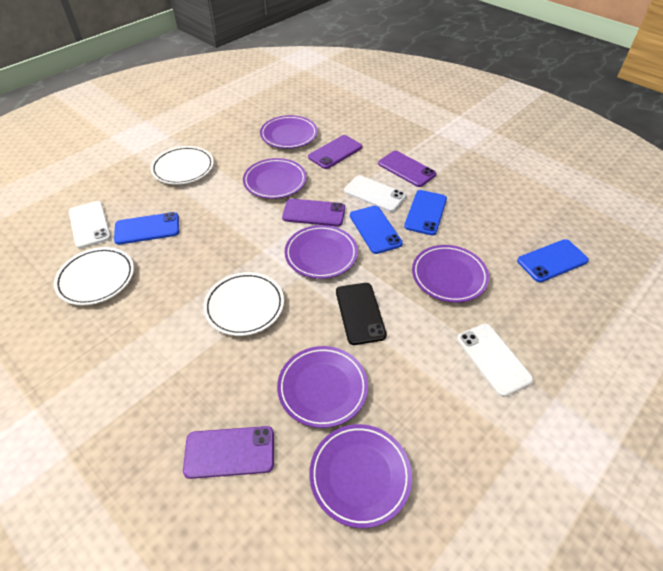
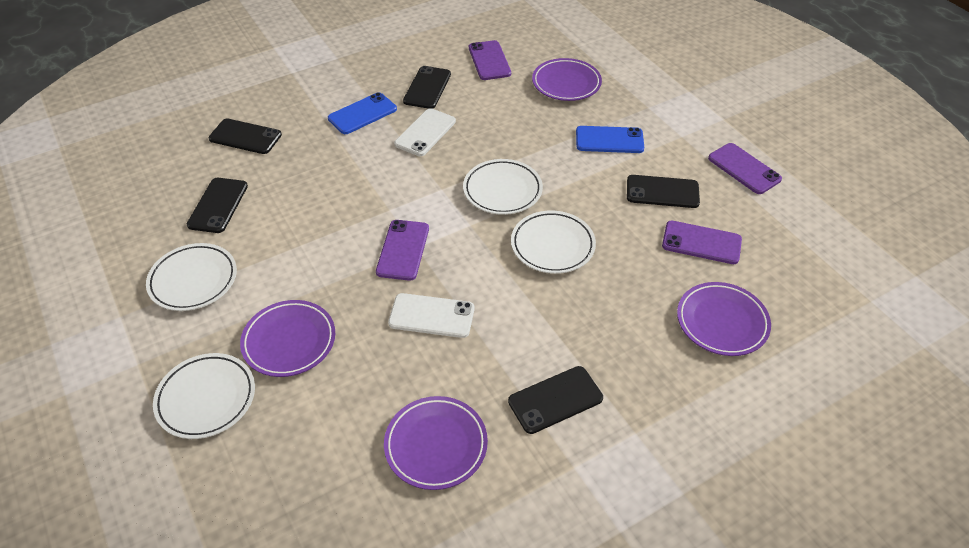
black phone: [336,283,387,345] = 1 -> [187,178,248,233] [209,119,282,154] [403,66,451,109] [508,366,603,434] [627,175,700,208] = 5
blue phone: [114,212,179,245] [350,206,403,254] [404,190,447,236] [517,239,589,282] = 4 -> [328,92,397,134] [576,126,644,153] = 2
purple plate: [243,158,307,199] [260,115,318,149] [277,346,368,428] [285,225,358,279] [309,424,412,528] [412,245,489,303] = 6 -> [240,300,335,377] [384,396,488,490] [532,58,602,101] [677,282,771,356] = 4
white phone: [69,201,111,248] [344,175,406,212] [457,324,533,397] = 3 -> [388,293,475,338] [394,108,456,156] = 2
white plate: [54,247,134,305] [151,146,214,185] [203,272,284,336] = 3 -> [146,243,237,311] [153,353,255,439] [463,159,543,215] [511,211,596,274] = 4

